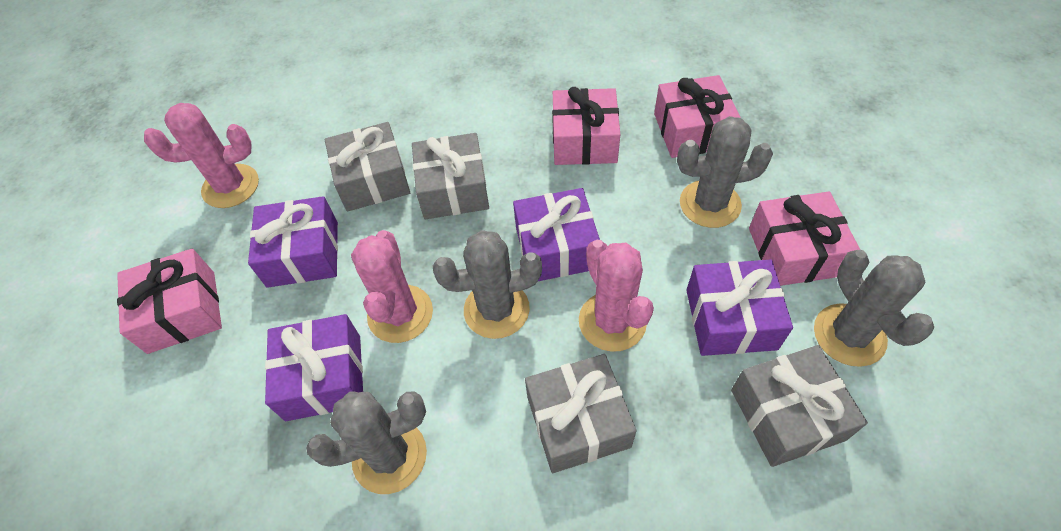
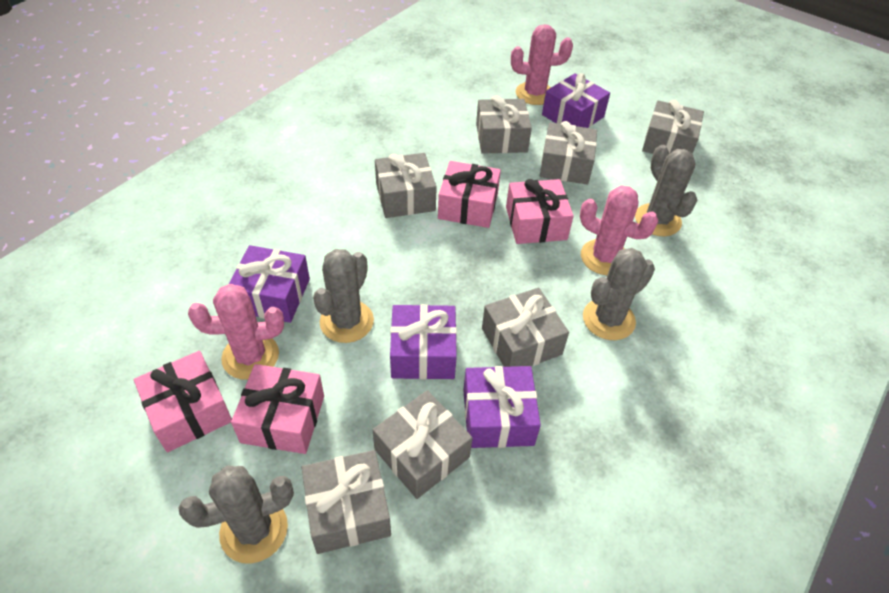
grey gift: [325,122,410,212] [412,133,489,219] [525,354,637,473] [731,345,868,467] = 4 -> [302,450,391,554] [373,390,472,499] [375,153,437,218] [476,95,532,154] [482,288,569,367] [540,121,597,185] [642,100,704,154] = 7

